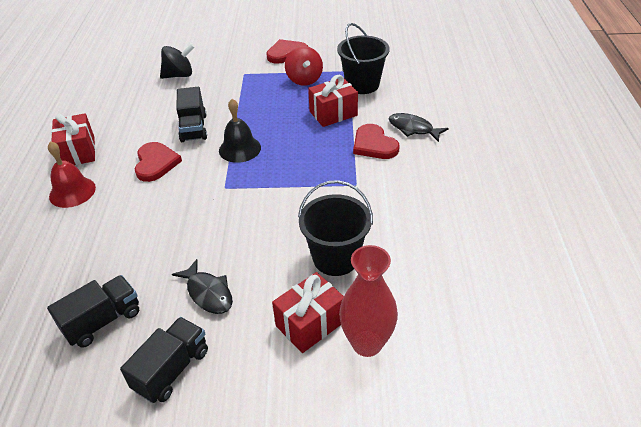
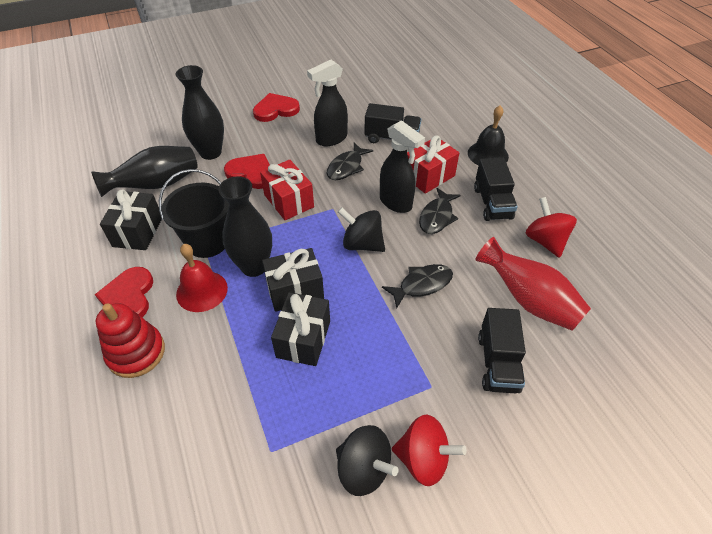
black bucket: [298,180,373,276] [337,23,390,94] = 2 -> [159,169,229,258] = 1
black fish: [172,259,233,314] [389,113,449,142] = 2 -> [326,143,373,180] [382,264,453,309] [419,188,461,234] = 3
black gift: none = 0 -> [100,189,162,250] [262,248,324,312] [271,292,330,366] = 3
black spinning top: [160,44,195,79] = 1 -> [336,425,399,496] [338,208,385,252] = 2
black spray bottle: none = 0 -> [307,60,348,146] [380,120,425,213] = 2
black vase: none = 0 -> [91,146,198,197] [176,65,224,160] [218,176,272,277] = 3
red gift: [51,113,95,165] [272,272,344,353] [308,75,358,127] = 3 -> [260,160,314,220] [407,135,459,194] = 2
red spinning top: [285,46,323,86] = 1 -> [392,415,467,486] [526,197,577,258] = 2
red stacking toy: none = 0 -> [96,303,165,378] = 1

